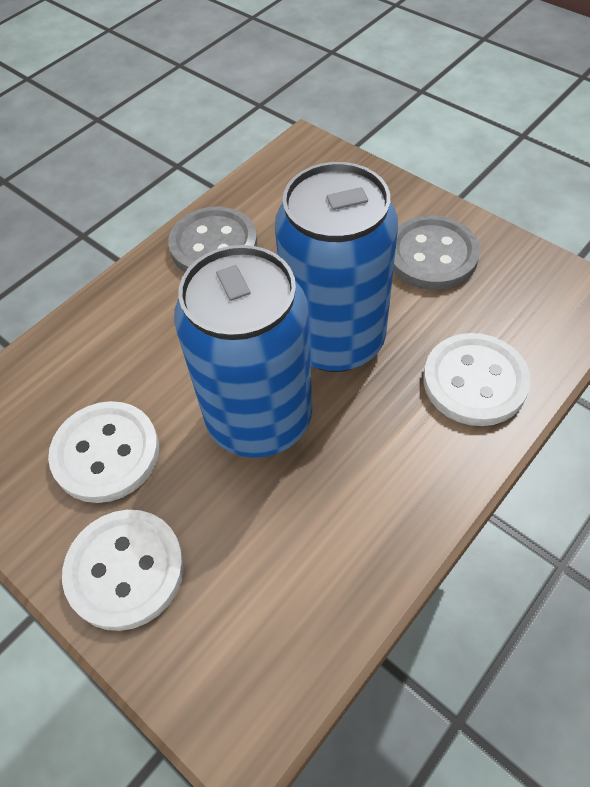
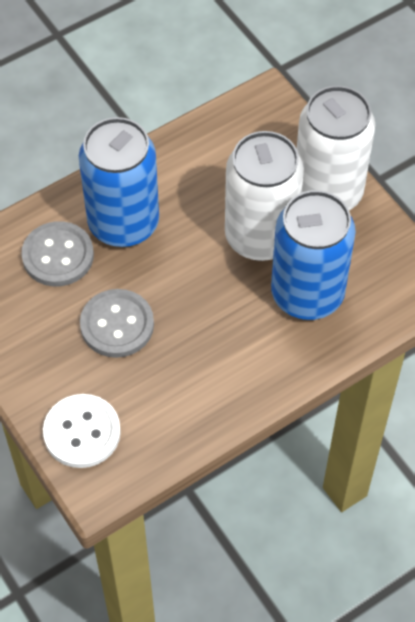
white button: [48,401,159,503] [62,510,184,631] [423,333,531,426] = 3 -> [43,394,121,468] = 1
white can: none = 0 -> [225,131,304,261] [297,86,375,210] = 2

